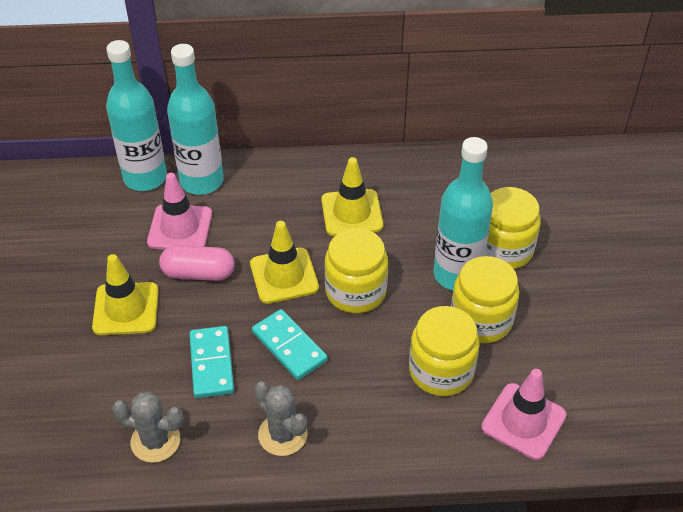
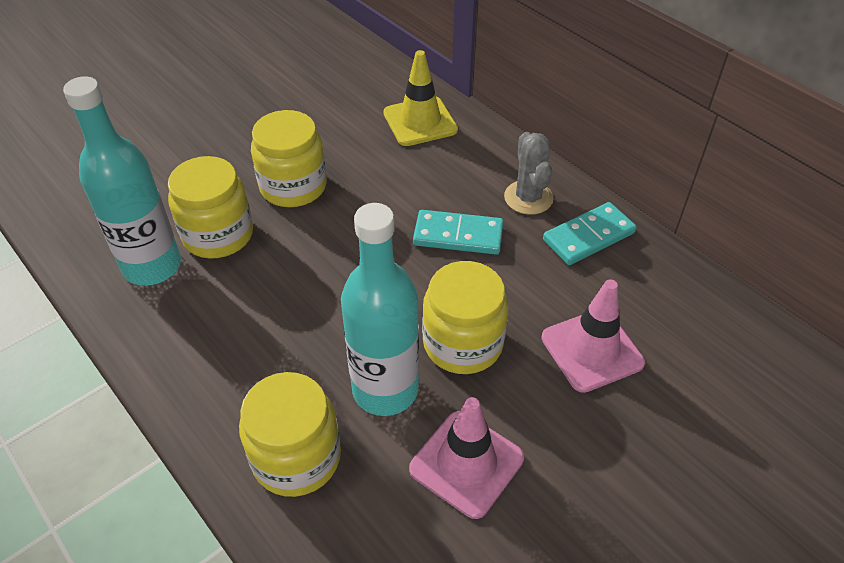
grey cactus: [112,391,184,463] [254,381,308,456] = 2 -> [504,132,554,215] = 1
pink capsule: [159,245,235,281] = 1 -> none = 0
turquoise bottle: [106,40,167,191] [167,44,224,195] [433,137,493,290] = 3 -> [63,76,181,286] [341,203,419,416] = 2
yellow traffic cone: [92,254,159,335] [250,221,319,304] [321,157,383,236] = 3 -> [383,50,458,146] = 1

